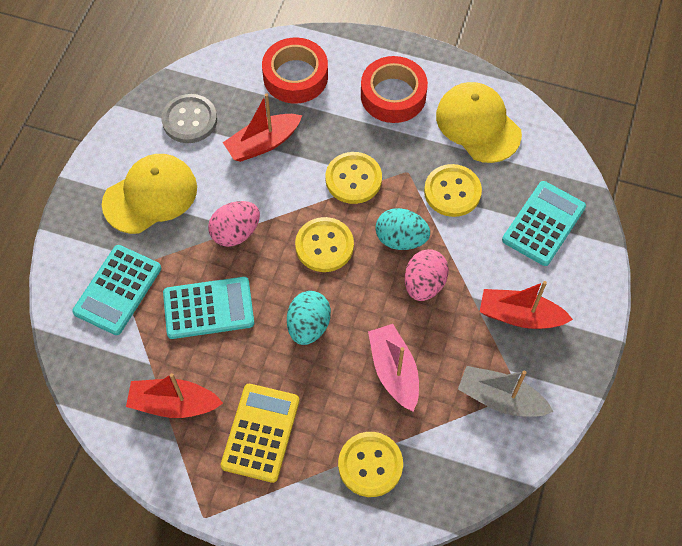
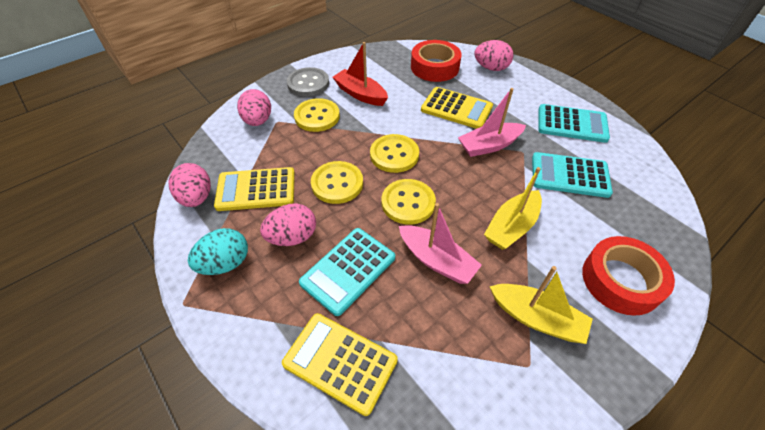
grey boat: [458,366,553,417] = 1 -> none = 0
pink boat: [368,324,419,411] = 1 -> [399,203,482,284] [458,88,526,157] = 2
pink egg: [208,201,260,247] [405,249,449,301] = 2 -> [169,163,211,207] [237,89,271,126] [260,203,316,246] [474,40,514,71] = 4
red boat: [126,373,223,418] [223,93,302,162] [480,281,573,329] = 3 -> [332,42,388,106] = 1
turquoise egg: [287,291,331,345] [375,208,430,250] = 2 -> [188,228,248,275] = 1
yellow boat: none = 0 -> [484,167,542,250] [489,266,593,344] = 2
yellow calculator: [221,384,299,483] = 1 -> [214,167,295,211] [282,313,398,416] [421,87,493,129] = 3
yellow cap: [102,154,197,234] [436,82,522,163] = 2 -> none = 0

